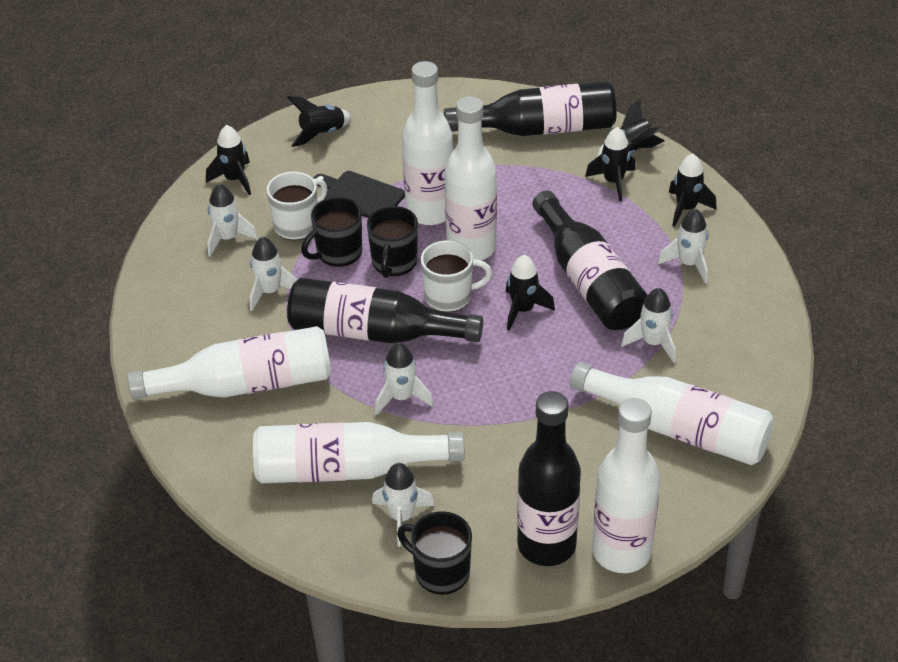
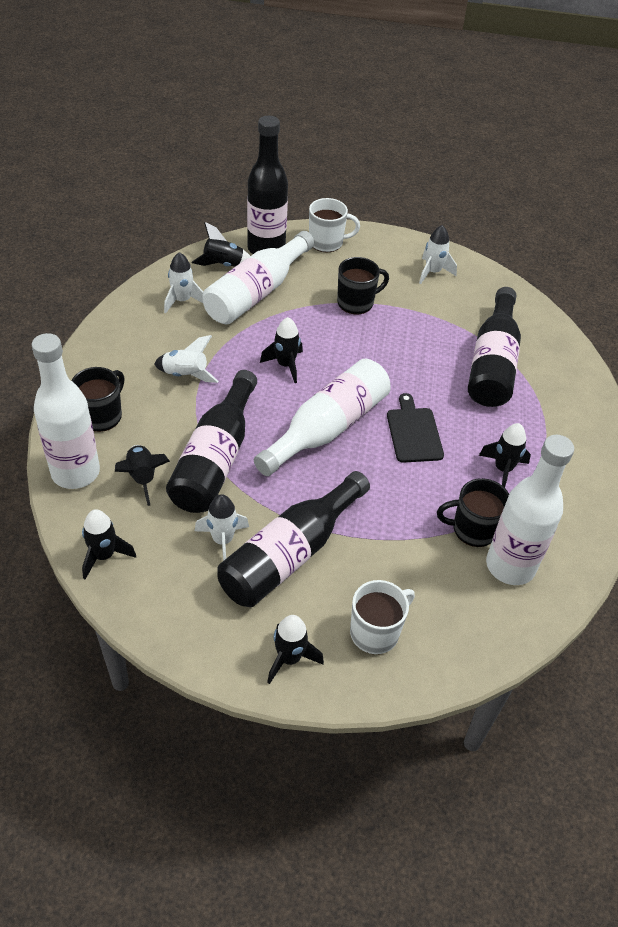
white bottle: [128,326,331,400] [253,422,465,484] [402,61,453,225] [445,96,497,260] [570,362,774,465] [592,398,660,573] = 6 -> [32,333,100,489] [203,231,314,324] [254,359,391,476] [486,435,574,585] = 4
white rocket: [208,184,258,257] [250,236,298,311] [372,463,435,547] [375,343,434,415] [621,288,676,363] [658,208,708,283] = 6 -> [154,335,219,383] [164,252,203,313] [195,494,249,561] [419,225,457,284] = 4

